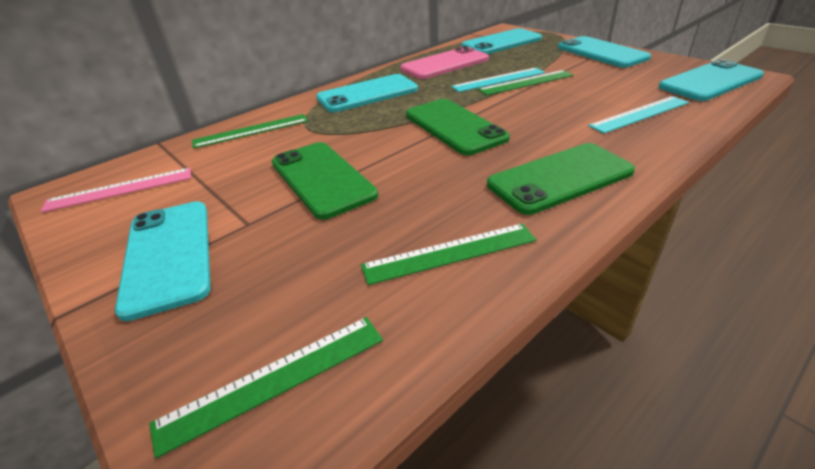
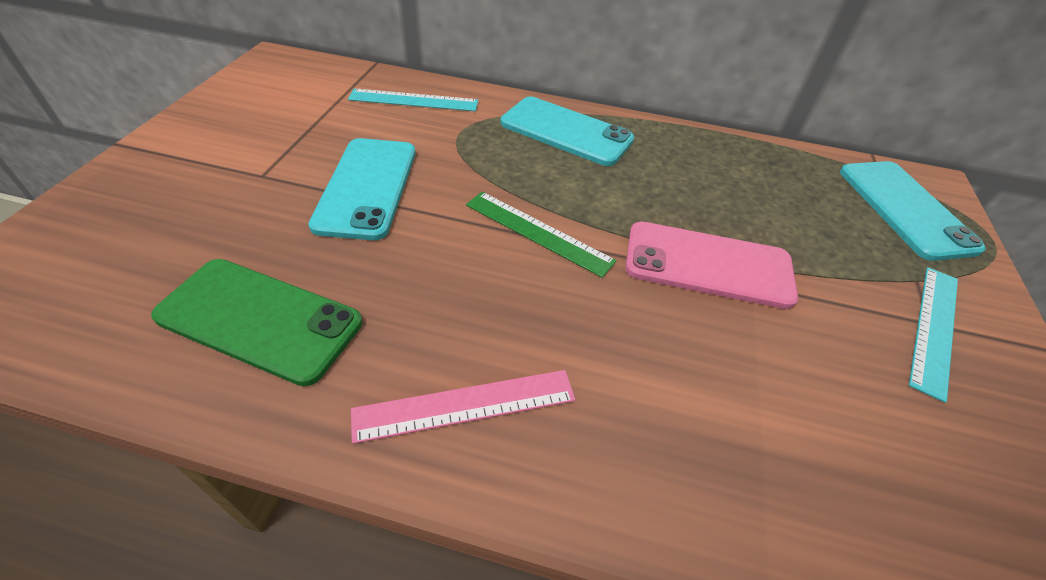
green phone: [272,142,378,220] [406,99,510,155] [487,143,635,215] = 3 -> [151,259,362,386] = 1
green ruler: [149,317,383,459] [192,114,308,149] [361,223,537,285] [478,70,574,96] = 4 -> [466,192,617,278] = 1
turquoise phone: [115,201,211,321] [316,74,418,112] [461,28,542,54] [558,36,651,68] [659,59,764,101] = 5 -> [308,138,416,240] [500,96,634,166] [840,161,986,261] = 3

